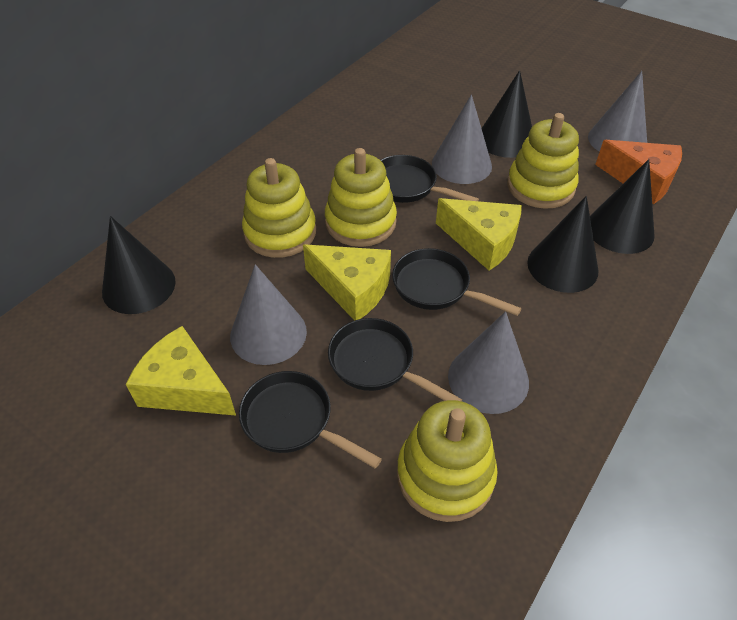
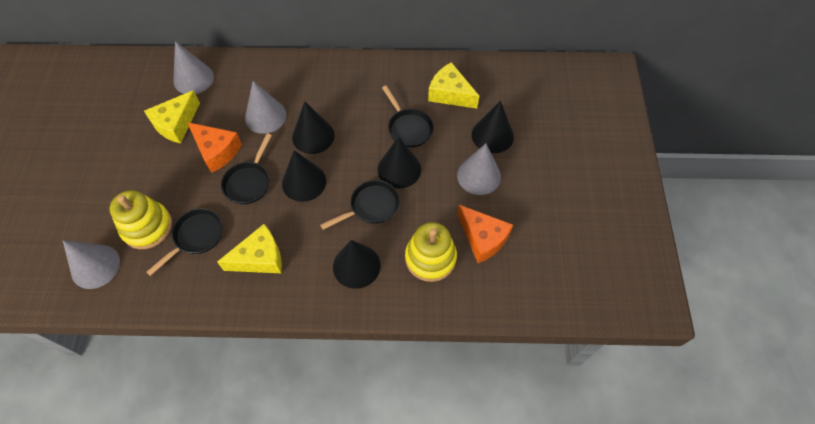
black cone: [102,216,176,314] [482,70,532,158] [527,196,599,293] [590,159,655,254] = 4 -> [282,150,326,202] [292,101,335,154] [333,240,381,289] [378,137,421,188] [472,101,514,153] = 5
orange cheese: [595,140,682,204] = 1 -> [187,122,242,173] [457,205,513,263] = 2
yellow stacking toy: [242,158,316,258] [325,148,397,247] [397,400,498,522] [507,113,579,209] = 4 -> [110,190,172,249] [405,222,457,282] = 2

